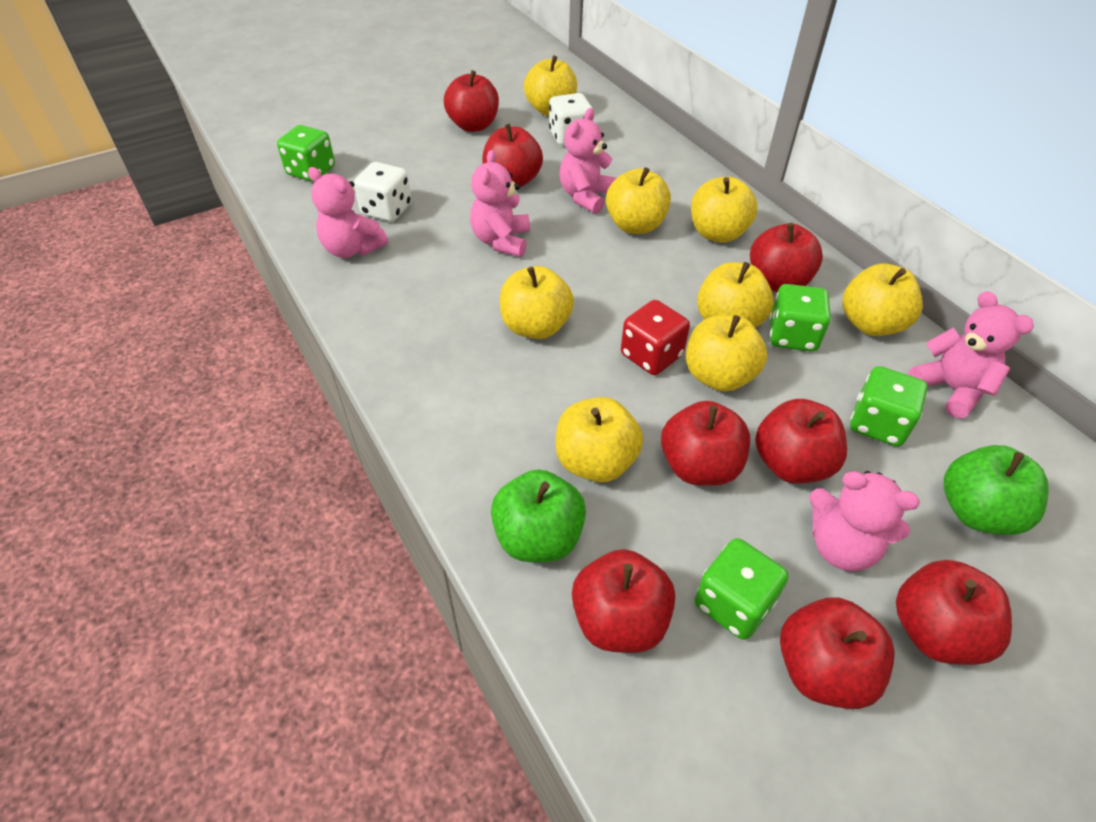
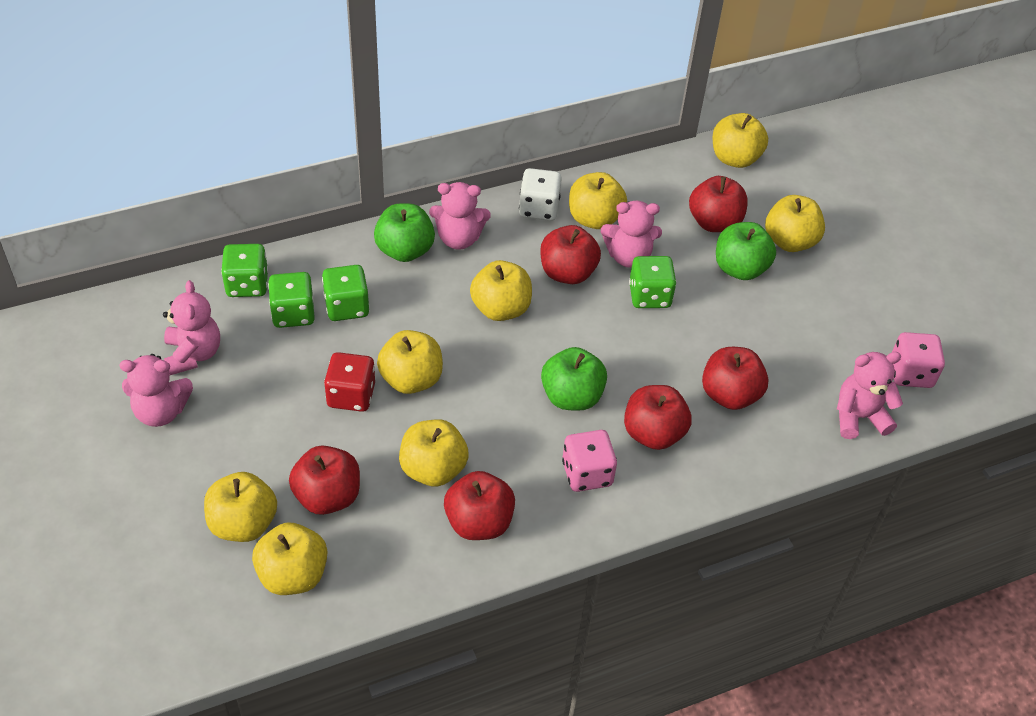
green apple: [491,469,586,562] [944,445,1049,535] = 2 -> [374,203,435,262] [541,347,607,411] [716,222,776,280] = 3
pink dice: none = 0 -> [562,430,617,492] [892,332,945,388] = 2
red apple: [444,70,499,132] [482,124,543,187] [572,549,675,653] [661,401,750,486] [750,223,823,292] [755,399,847,484] [780,597,895,709] [896,560,1012,665] = 8 -> [289,446,360,515] [444,471,515,540] [540,225,601,284] [624,385,692,450] [689,176,748,232] [702,347,769,410] = 6
white dice: [354,162,411,222] [549,93,593,145] = 2 -> [519,168,562,221] = 1

